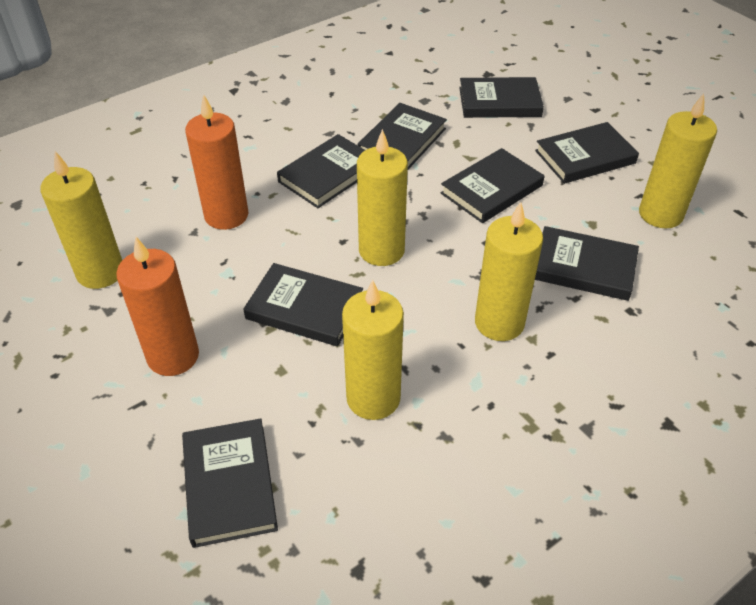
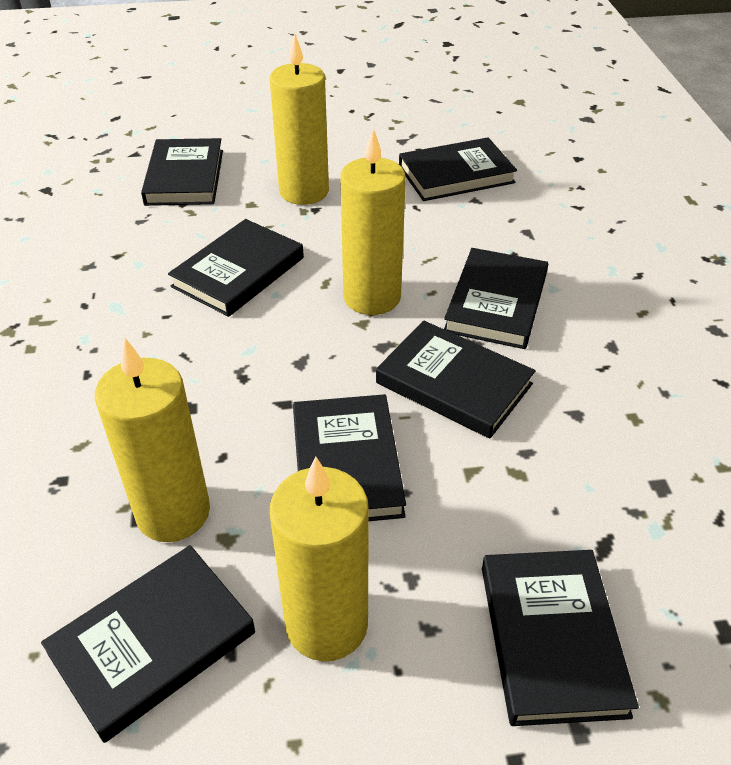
orange candle: [116,236,199,376] [185,94,248,230] = 2 -> none = 0
yellow candle: [40,151,122,289] [342,280,404,420] [357,129,408,266] [475,202,543,341] [639,94,717,228] = 5 -> [95,338,210,542] [270,33,329,205] [270,456,369,661] [340,128,406,315] = 4

